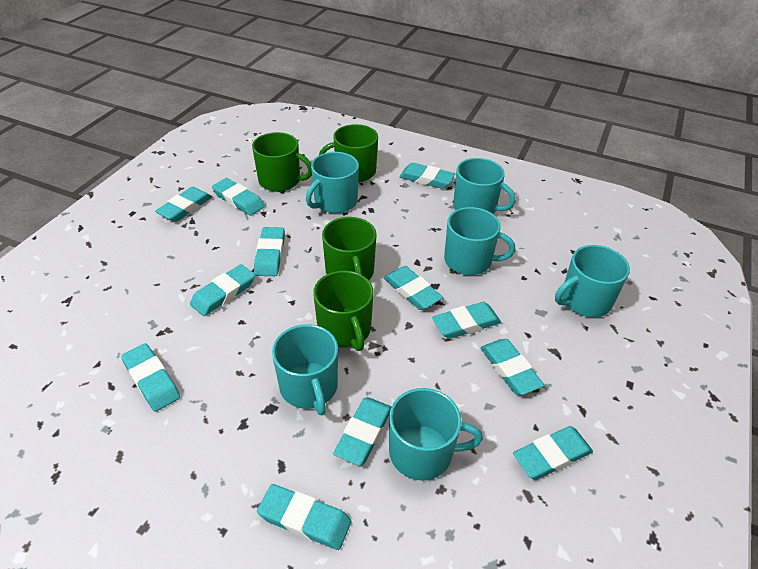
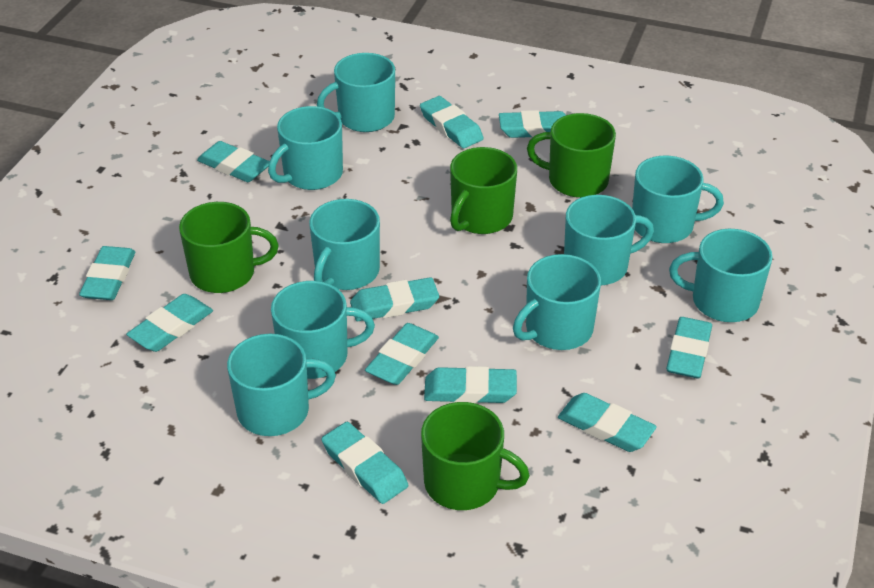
turquoise eraser: [121,343,180,412] [155,187,212,222] [190,264,255,316] [212,178,265,216] [254,227,285,276] [257,484,351,550] [333,397,392,466] [384,266,443,310] [399,163,455,189] [432,302,501,339] [480,339,544,395] [513,426,593,480] = 12 -> [79,246,136,300] [126,294,213,352] [197,141,269,182] [321,422,408,504] [350,277,439,321] [365,323,439,385] [420,96,484,148] [424,366,517,403] [499,110,566,138] [558,393,657,452] [666,317,712,378] = 11
turquoise mug: [272,324,338,416] [306,152,359,213] [389,388,483,480] [444,207,515,275] [453,158,516,214] [555,245,630,317] = 6 -> [227,334,336,436] [268,106,343,190] [271,281,375,379] [309,199,380,290] [317,53,395,132] [513,254,601,350] [564,195,654,285] [632,156,724,243] [669,229,773,322] = 9

